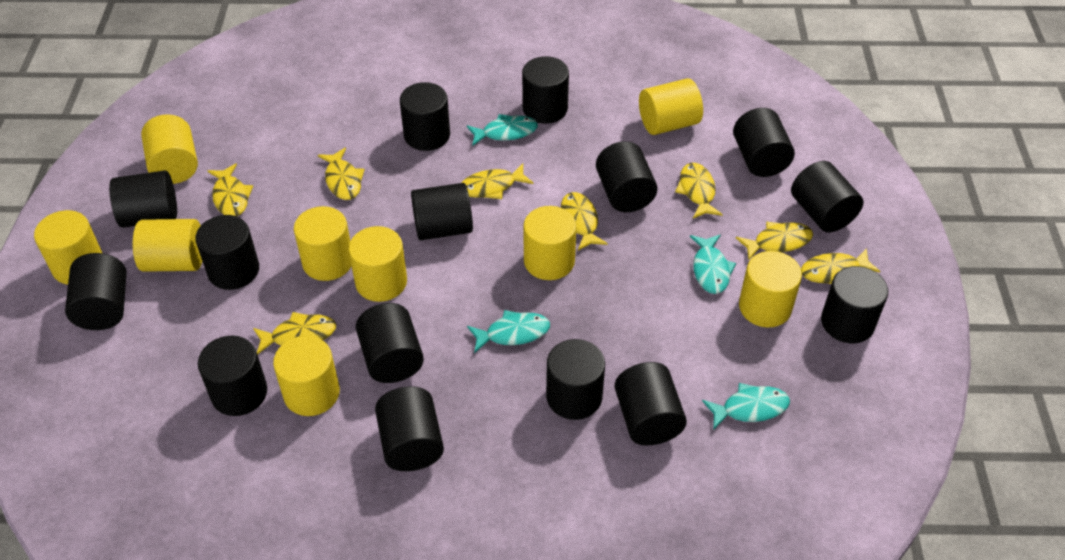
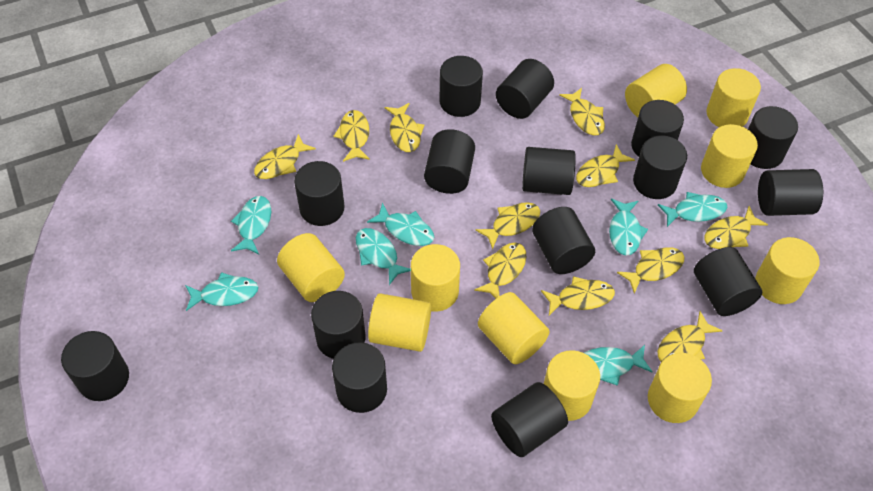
turquoise fish: [467,114,538,146] [467,310,550,353] [690,234,736,294] [702,383,790,430] = 4 -> [185,272,258,311] [231,196,271,254] [356,228,411,285] [367,203,434,246] [584,345,653,386] [609,199,648,255] [658,192,728,227] = 7
yellow cylinder: [34,210,102,285] [133,219,202,272] [141,114,198,184] [273,336,340,416] [294,206,351,281] [349,226,407,302] [523,206,576,280] [639,78,703,135] [739,251,802,327] = 9 -> [277,233,345,302] [368,293,431,352] [411,244,460,312] [478,292,550,364] [544,350,600,421] [625,64,687,117] [648,353,712,423] [701,124,758,188] [706,68,761,127] [755,237,820,304] = 10
yellow fish: [208,163,253,217] [253,312,336,355] [318,148,365,200] [461,163,533,199] [561,192,608,251] [675,163,723,218] [736,222,813,261] [801,248,880,284] = 8 -> [254,134,316,179] [333,110,370,162] [384,103,425,152] [474,242,526,299] [475,202,540,250] [541,276,615,315] [559,88,605,135] [576,144,635,187] [617,247,684,294] [657,311,723,362] [704,206,768,249] = 11

